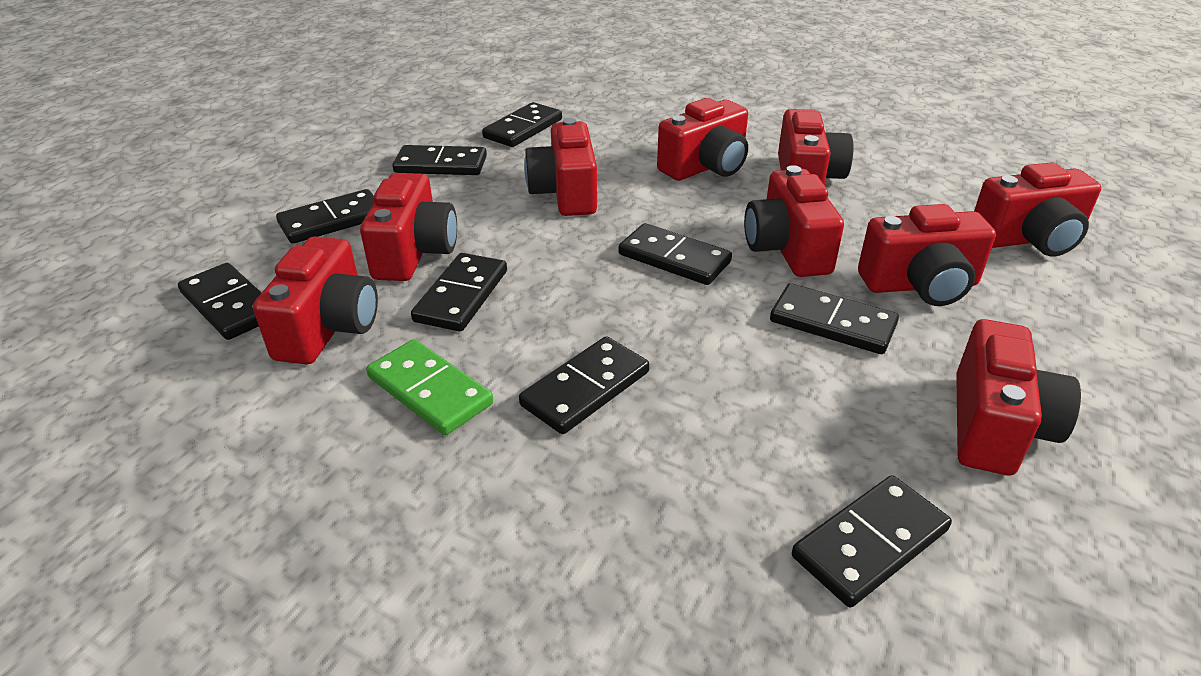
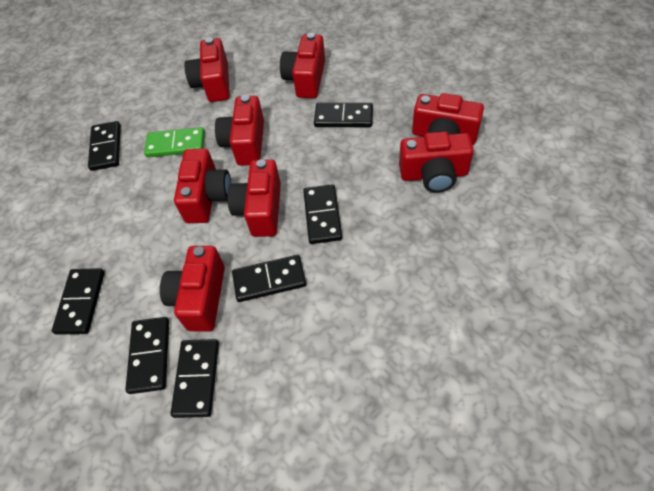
black domino: [178,263,261,340] [276,189,374,244] [393,145,487,175] [411,253,507,332] [482,102,562,147] [519,336,649,434] [619,223,732,285] [770,283,899,354] [792,475,952,607] = 9 -> [52,268,105,335] [88,121,121,171] [125,317,169,394] [171,339,219,418] [232,255,306,302] [303,184,342,244] [314,103,373,127] = 7
red camera: [253,236,378,364] [360,173,457,281] [524,118,597,216] [657,98,748,181] [744,165,844,277] [778,109,853,185] [858,204,996,306] [956,319,1081,475] [974,162,1101,256] = 9 -> [160,246,225,332] [174,148,232,223] [184,37,230,102] [215,95,264,166] [227,159,281,237] [280,33,325,98] [399,131,474,192] [412,93,484,145] = 8

